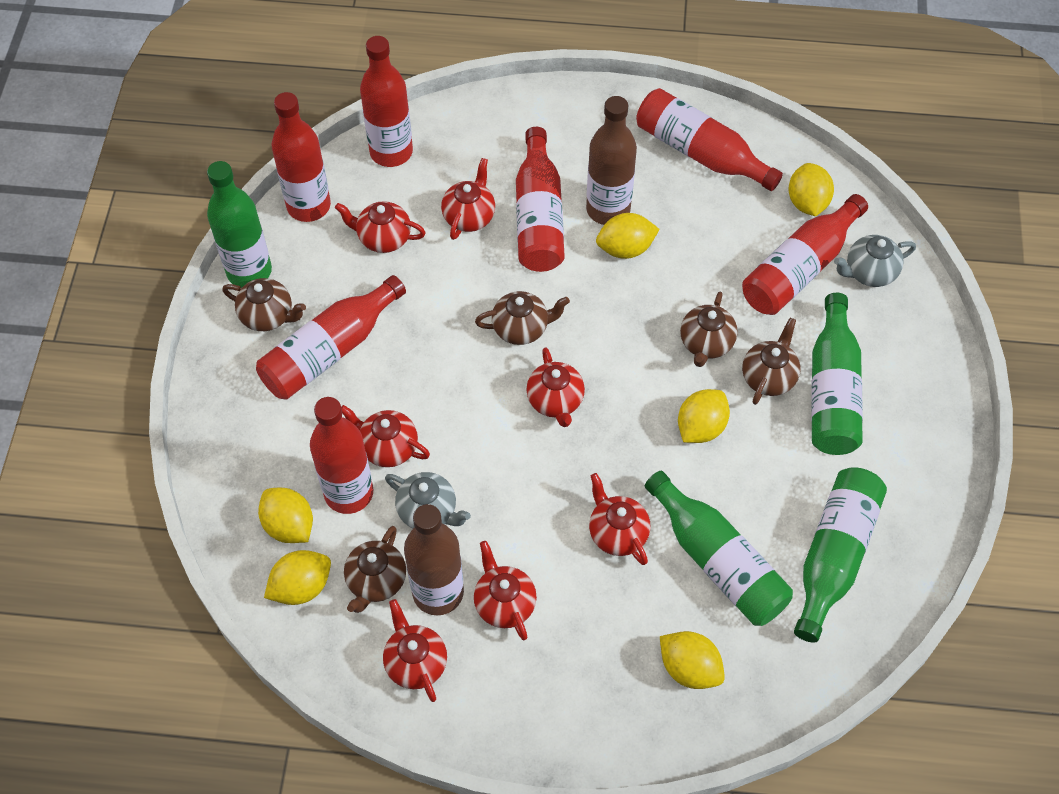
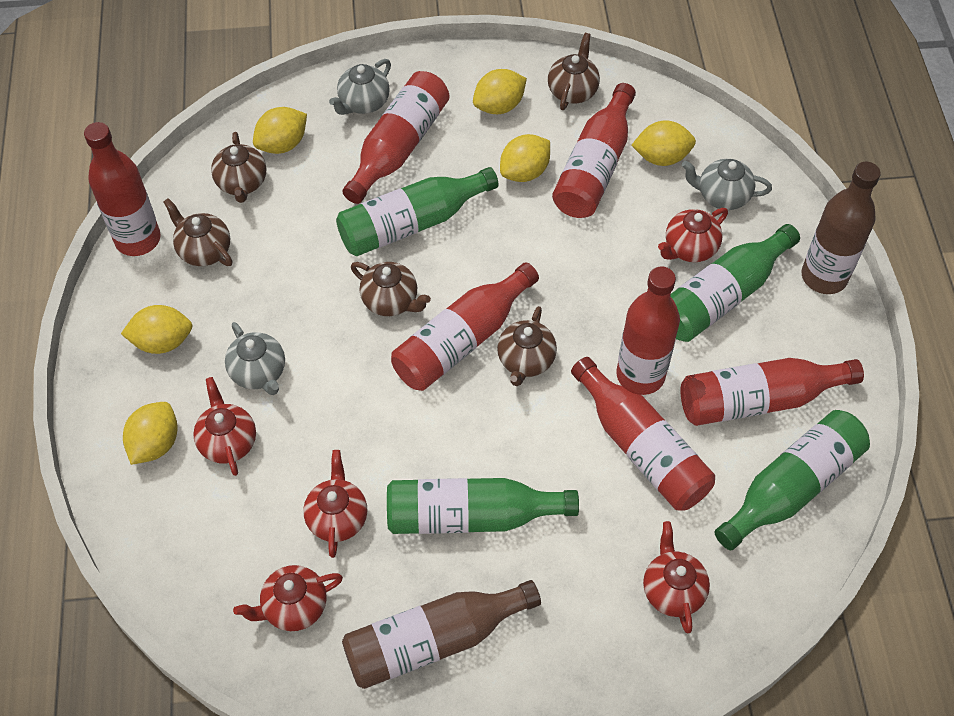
grey teapot: [385,472,471,528] [834,235,916,287] = 2 -> [225,322,285,395] [329,59,391,115] [682,159,772,210] = 3
red teapot: [335,201,426,253] [341,405,430,467] [383,599,447,702] [441,158,495,240] [474,541,537,640] [526,347,585,427] [589,473,650,565] = 7 -> [193,377,256,476] [233,565,343,631] [303,450,367,558] [643,521,710,633] [658,208,728,262] = 5

